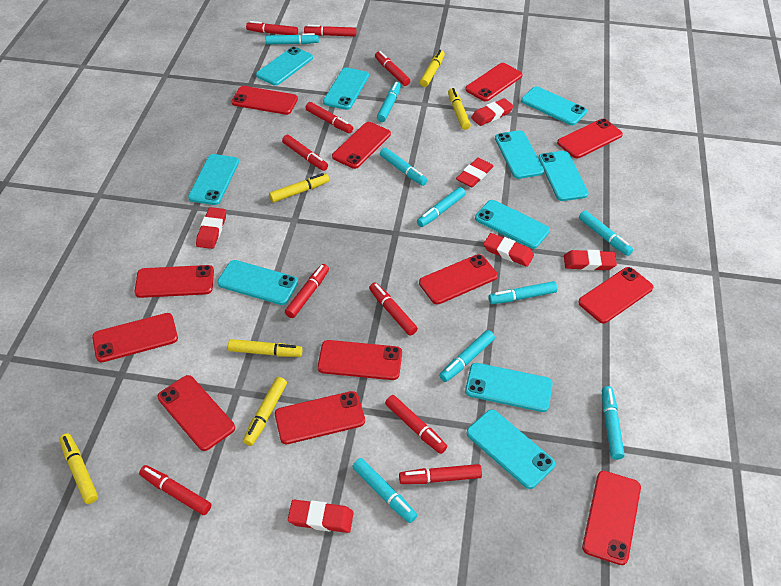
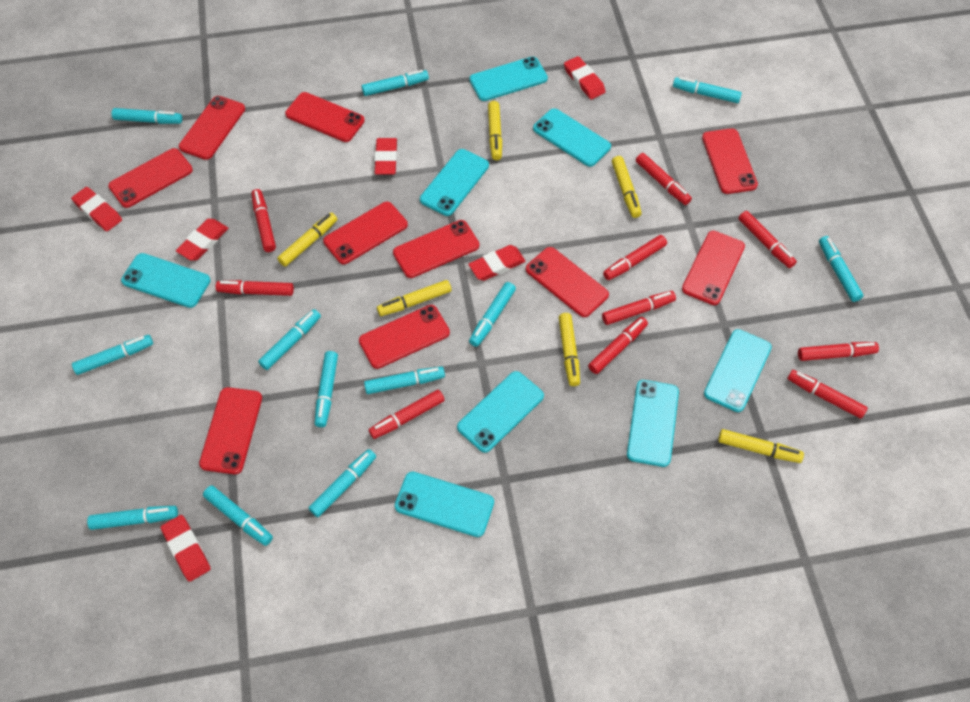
red phone: [92,313,178,362] [134,265,214,298] [158,375,235,451] [231,86,298,115] [275,391,365,444] [318,340,402,380] [332,122,391,169] [419,254,498,304] [465,63,522,101] [557,119,623,158] [578,267,654,323] [582,471,641,565] = 12 -> [108,148,193,208] [179,96,245,160] [199,387,262,474] [285,92,365,142] [323,202,408,264] [359,305,450,369] [393,220,479,278] [526,247,609,317] [682,231,745,305] [702,128,758,194] = 10
turquoise marker: [266,33,319,45] [352,458,417,523] [377,82,401,122] [380,148,427,186] [417,187,466,227] [439,330,495,382] [489,281,557,304] [579,210,633,256] [602,386,625,460] = 9 -> [72,335,153,375] [87,506,178,530] [112,108,182,124] [203,485,273,546] [258,309,321,370] [309,449,376,517] [315,351,338,427] [362,70,429,96] [364,367,445,394] [469,282,516,347] [673,77,742,103] [819,236,864,302] = 12
turquoise phone: [188,154,239,205] [217,260,298,305] [256,46,313,86] [323,68,369,110] [465,363,553,412] [466,410,555,489] [475,200,550,249] [495,130,544,179] [521,86,587,125] [538,151,589,201] = 10 -> [121,253,210,308] [395,472,494,537] [420,149,489,216] [457,371,544,453] [469,57,548,101] [533,108,611,167] [627,380,679,467] [704,329,772,412] = 8

